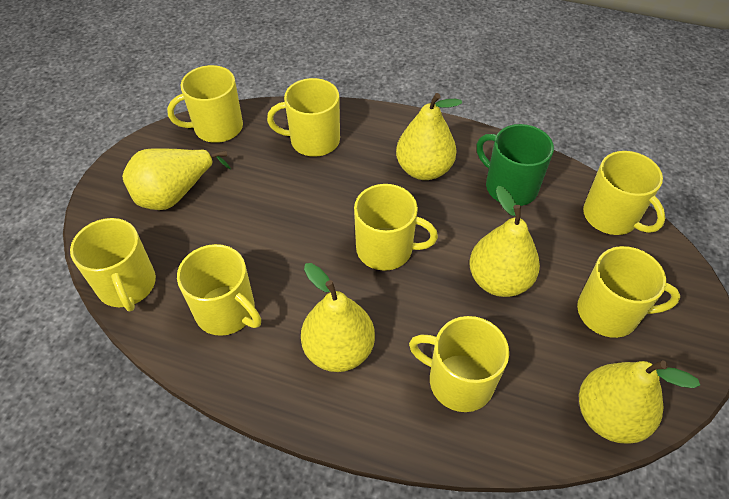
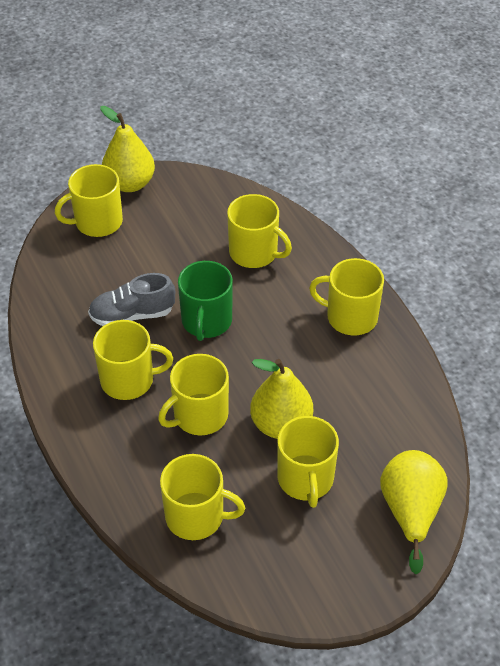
grey shoe: none = 0 -> [88,273,175,326] = 1
yellow mug: [70,218,156,311] [167,65,243,143] [177,244,261,336] [267,78,340,157] [354,184,438,271] [409,316,509,412] [577,246,680,338] [583,151,665,235] = 8 -> [55,164,123,237] [93,320,173,400] [158,354,229,435] [160,454,245,540] [227,194,292,268] [278,416,339,508] [309,258,384,336] = 7
yellow pear: [122,148,231,210] [301,263,375,372] [396,93,462,180] [469,186,540,297] [579,360,700,444] = 5 -> [100,106,155,192] [250,359,313,439] [380,450,447,574] = 3

